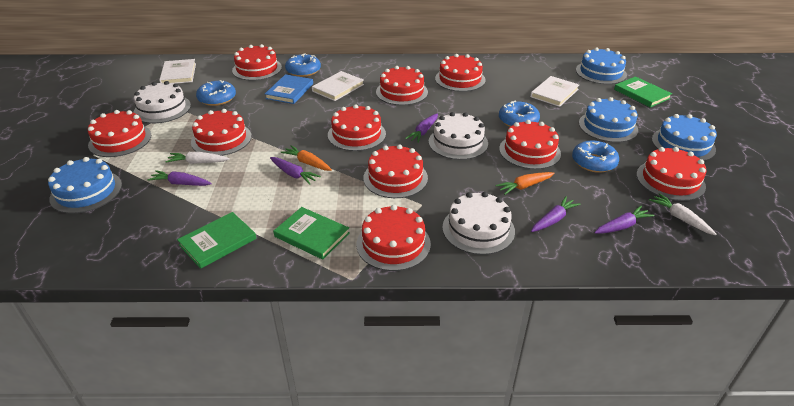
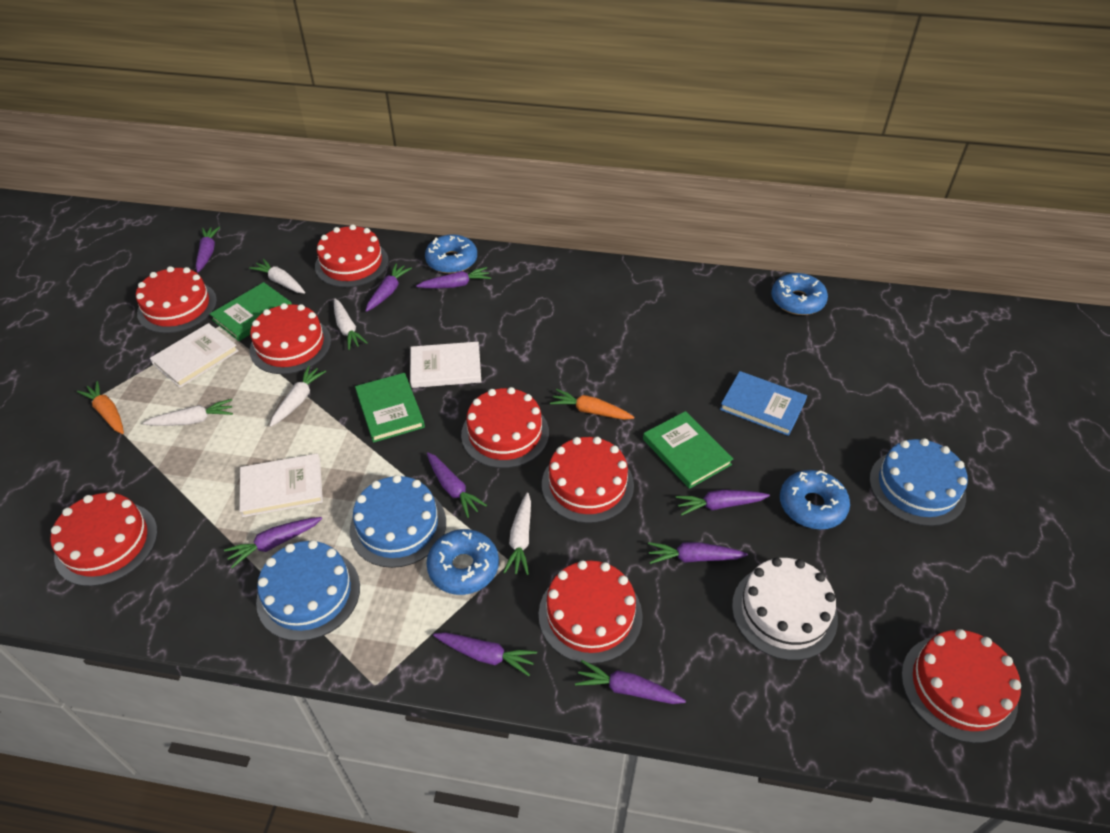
blue cake: [48,157,122,213] [576,48,627,84] [579,97,638,142] [652,114,717,161] = 4 -> [256,540,360,641] [350,475,446,568] [870,438,968,526] = 3
purple carrot: [147,170,212,186] [270,157,321,185] [405,113,438,143] [531,196,581,232] [594,206,654,234] = 5 -> [196,227,220,272] [224,517,322,568] [366,263,412,312] [416,267,491,288] [427,452,487,518] [433,632,537,676] [575,660,686,704] [648,542,748,564] [676,490,770,516] = 9
red cake: [88,110,151,157] [191,109,252,156] [232,44,282,81] [328,104,386,151] [356,205,431,271] [363,144,428,198] [376,66,428,105] [435,54,486,92] [499,120,561,169] [636,147,706,201] = 10 -> [51,492,158,586] [136,266,217,333] [250,303,331,374] [315,224,388,287] [461,387,549,468] [539,560,643,664] [542,437,634,523] [901,629,1021,743] = 8
white cake: [134,81,191,123] [429,112,488,160] [442,192,515,255] = 3 -> [732,558,838,660] = 1
white carrot: [165,152,230,164] [649,193,717,235] = 2 -> [143,399,233,426] [249,259,305,294] [270,365,326,427] [334,299,368,350] [503,492,531,575] = 5

